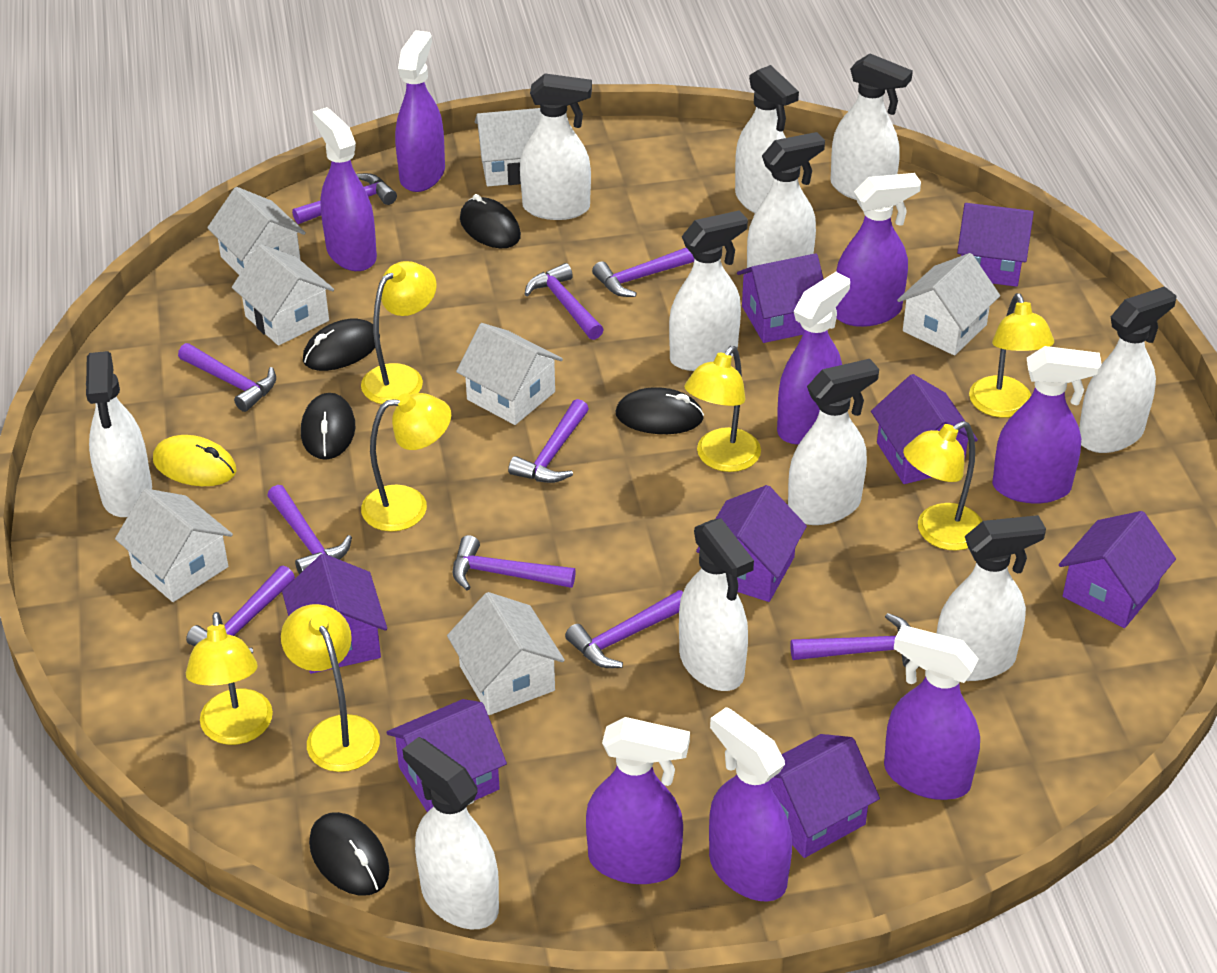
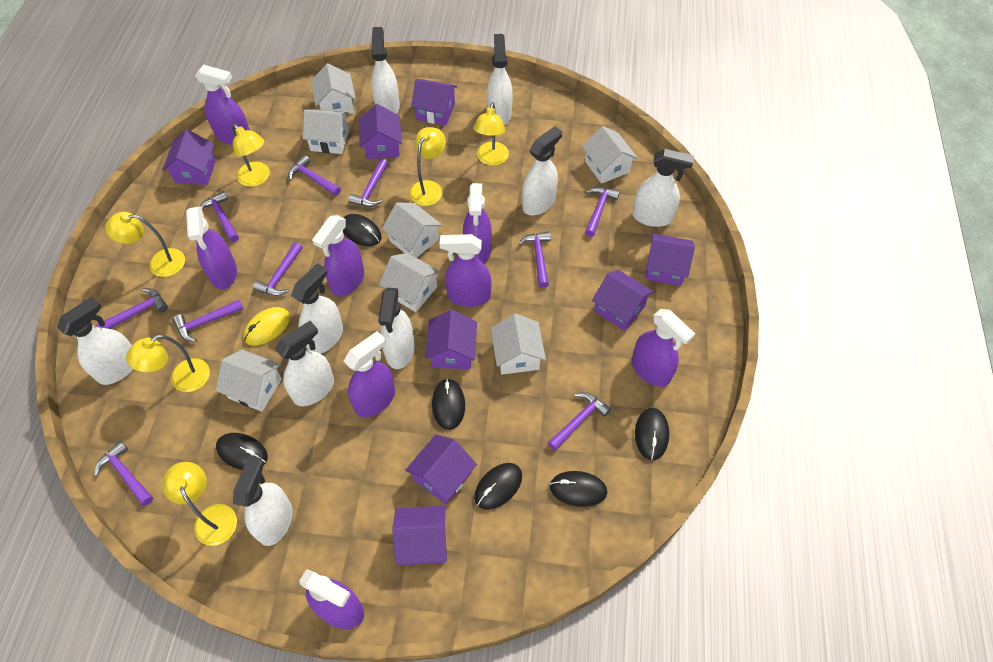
black mouse: [301,393,355,460] [303,319,380,371] [309,812,389,896] [460,194,521,248] [615,387,704,434] = 5 -> [216,433,268,470] [343,214,382,246] [432,379,465,430] [474,463,522,510] [549,471,607,507] [635,408,669,460] = 6
white spray bottle: [86,351,152,517] [402,737,499,929] [520,74,592,220] [669,211,748,371] [679,518,754,691] [735,65,799,213] [747,132,825,268] [788,359,879,525] [831,54,913,200] [936,515,1046,681] [1079,286,1176,453] = 11 -> [57,297,133,385] [233,456,293,546] [275,321,334,406] [291,263,343,354] [371,27,400,114] [378,288,415,369] [487,34,513,125] [522,126,562,215] [632,149,694,227] = 9
yellow lamp: [186,612,273,745] [281,604,380,772] [361,261,437,404] [361,393,451,532] [684,346,761,472] [903,421,982,551] [969,293,1054,418] = 7 -> [105,212,185,277] [126,335,210,392] [162,462,237,546] [232,124,270,187] [409,127,446,206] [473,102,509,166] = 6

